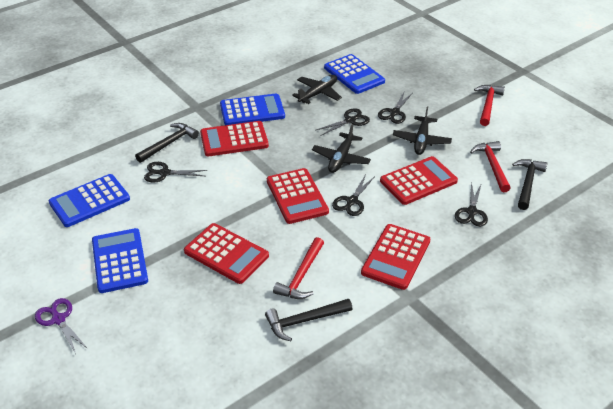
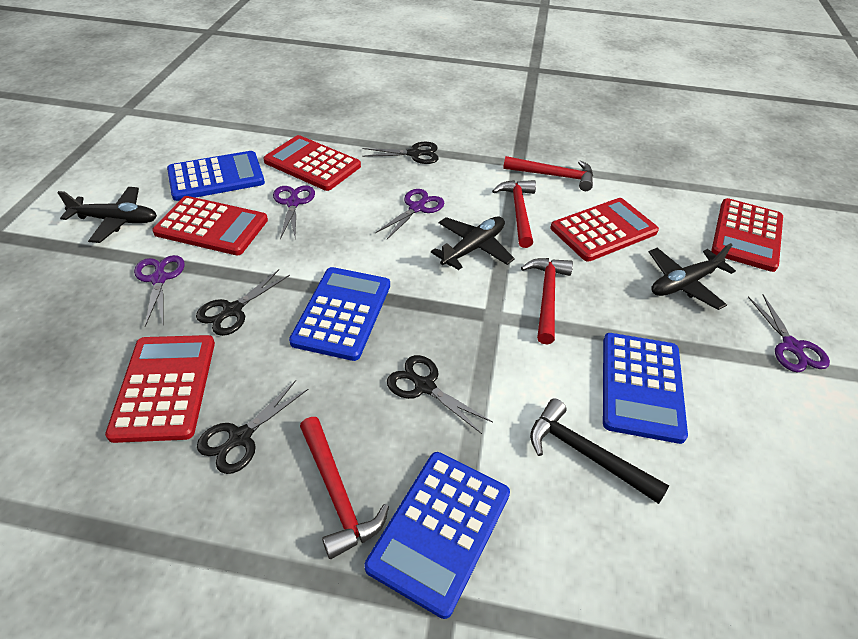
black hammer: [135,123,199,163] [265,299,352,341] [512,159,547,210] = 3 -> [530,398,669,504] = 1
black scissors: [144,162,207,183] [316,108,370,136] [332,174,375,216] [378,93,412,124] [455,182,488,227] = 5 -> [196,269,290,336] [197,380,309,474] [362,142,439,164] [387,355,493,434] = 4
purple scissors: [35,298,88,354] = 1 -> [134,255,185,327] [273,185,315,239] [375,189,444,239] [748,294,830,372] = 4
red hammer: [273,237,324,299] [470,141,511,192] [474,85,505,126] = 3 -> [300,417,389,559] [492,180,536,248] [503,156,593,191] [521,258,573,344] = 4

